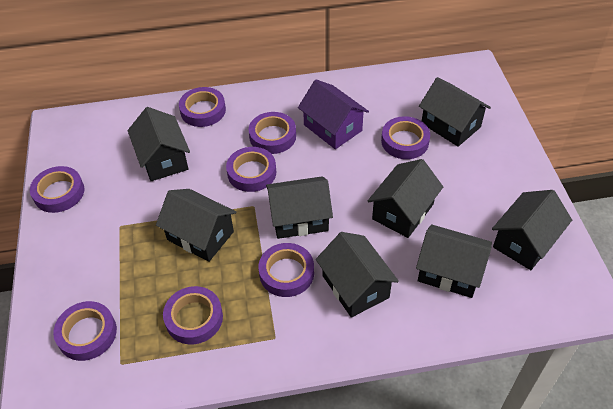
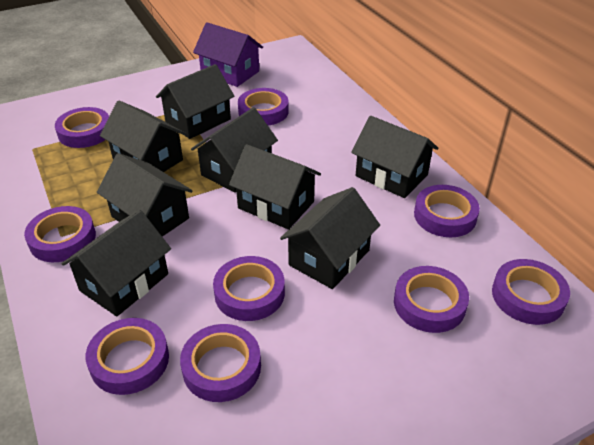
purple tape: [30,166,84,213] [53,301,117,361] [163,286,223,345] [179,87,226,127] [226,147,276,192] [249,112,296,154] [258,243,314,297] [381,116,430,159] = 8 -> [24,206,96,262] [55,107,109,148] [86,318,169,395] [180,324,261,402] [213,256,285,321] [238,88,289,125] [394,266,469,333] [414,185,480,237] [492,259,570,325] = 9

